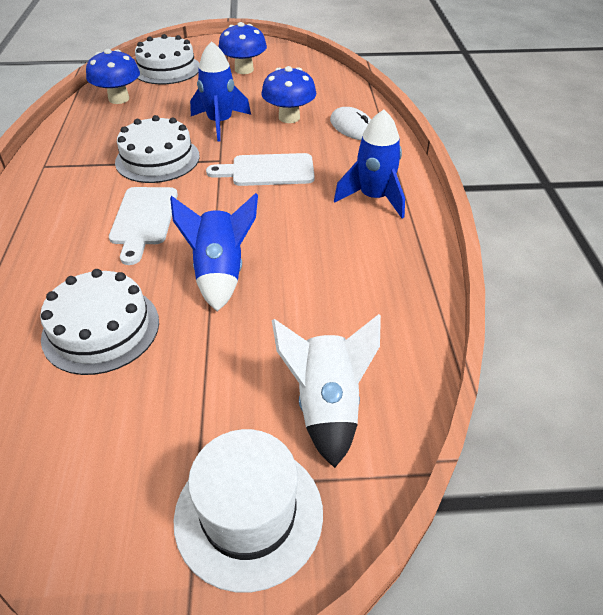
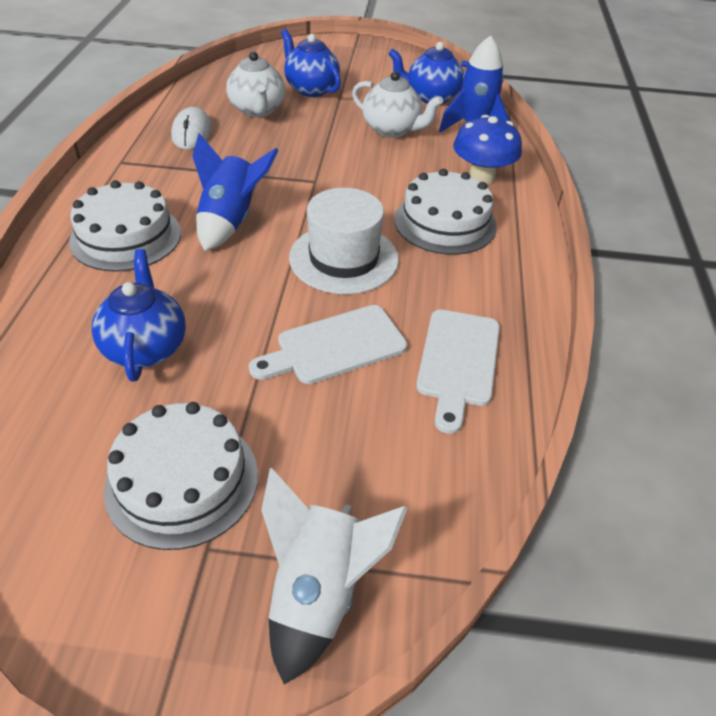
blue mushroom: [86,49,140,104] [219,22,267,74] [261,66,316,123] = 3 -> [453,115,522,185] = 1
blue rocket: [170,193,258,311] [190,41,251,141] [334,110,405,218] = 3 -> [192,133,279,251] [439,36,510,133] = 2
blue teapot: none = 0 -> [92,249,186,382] [281,29,341,97] [388,42,468,104] = 3
white teapot: none = 0 -> [226,52,285,117] [352,71,443,138] = 2

